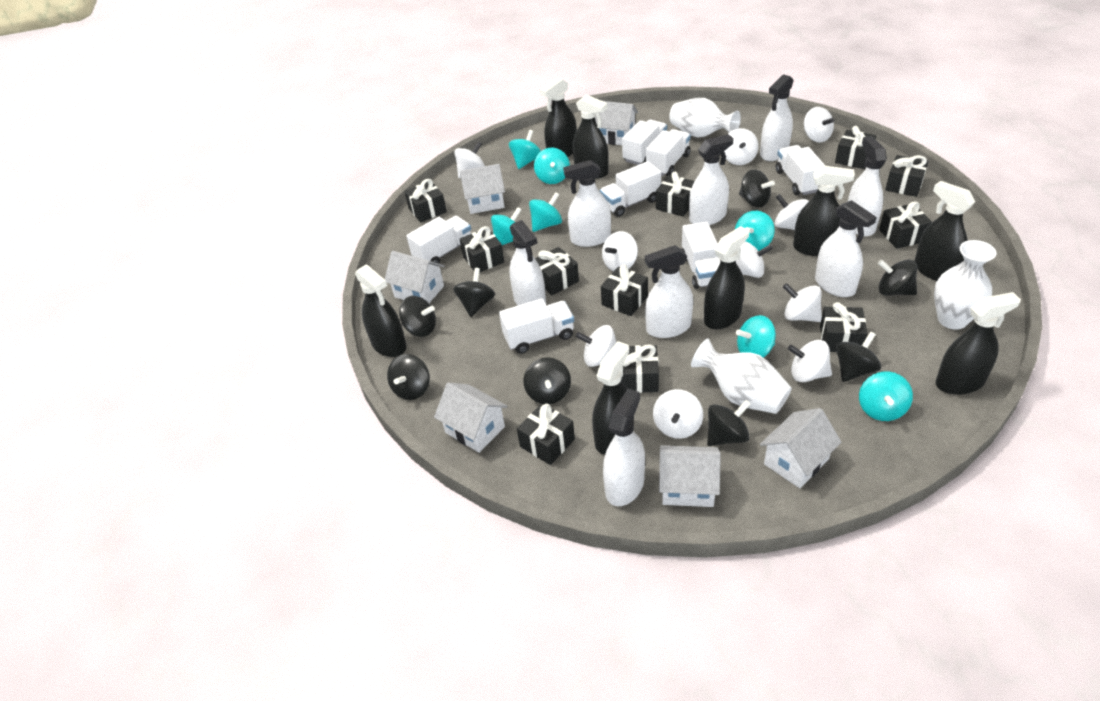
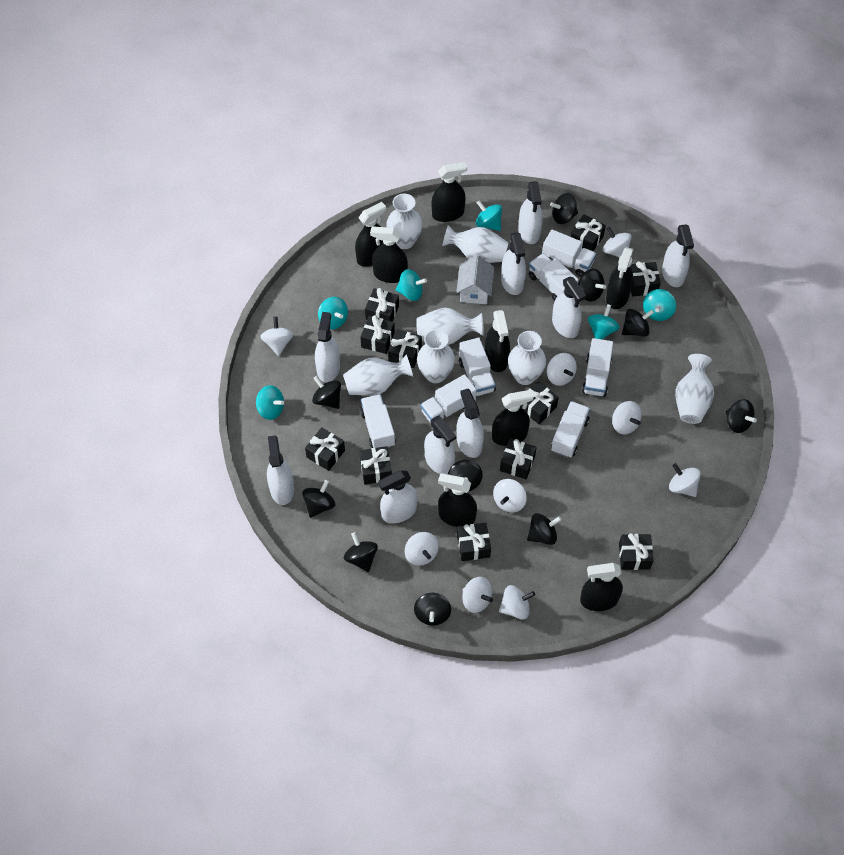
black spinning top: [387,354,430,400] [399,296,436,337] [453,268,495,317] [523,358,571,404] [707,400,751,446] [739,169,775,207] [836,332,881,382] [878,259,917,296] = 8 -> [302,480,335,518] [312,376,341,409] [344,532,378,572] [414,593,451,625] [448,460,483,491] [527,513,562,545] [550,193,578,224] [578,269,606,302] [622,309,654,336] [726,399,757,433] = 10
turquoise spinning top: [491,207,522,245] [509,130,541,169] [529,192,562,232] [534,148,570,184] [735,211,775,251] [736,315,776,358] [859,372,913,421] = 7 -> [256,385,284,420] [318,297,348,329] [396,269,427,301] [476,200,502,231] [588,304,619,339] [643,289,676,321] = 6
white house: [385,251,445,303] [434,382,508,453] [460,164,505,214] [595,101,638,145] [659,445,721,507] [760,408,841,488] = 6 -> [456,255,494,304] = 1
white spinning top: [454,141,485,178] [576,325,617,367] [602,231,638,271] [653,389,703,439] [724,128,759,165] [736,241,773,278] [775,194,809,230] [783,283,822,322] [788,340,832,382] [804,107,834,142] = 10 -> [260,316,294,356] [405,532,439,566] [462,577,493,613] [493,479,527,512] [499,585,535,620] [547,353,577,386] [603,226,632,257] [612,401,642,434] [669,463,701,497] = 9
white spray bottle: [509,220,546,306] [563,160,611,247] [603,388,645,506] [645,245,693,338] [689,134,734,225] [760,74,794,161] [815,200,877,297] [848,136,887,236] = 8 -> [267,435,294,505] [315,312,340,383] [378,470,417,523] [424,416,456,474] [457,389,484,458] [501,232,526,295] [518,181,543,244] [552,277,586,338] [662,224,694,287] = 9
white vase: [669,98,741,137] [691,338,792,414] [934,240,997,330] = 3 -> [343,354,413,396] [386,193,422,249] [416,308,484,345] [417,329,455,383] [442,225,509,263] [508,331,546,385] [675,354,714,424] = 7

